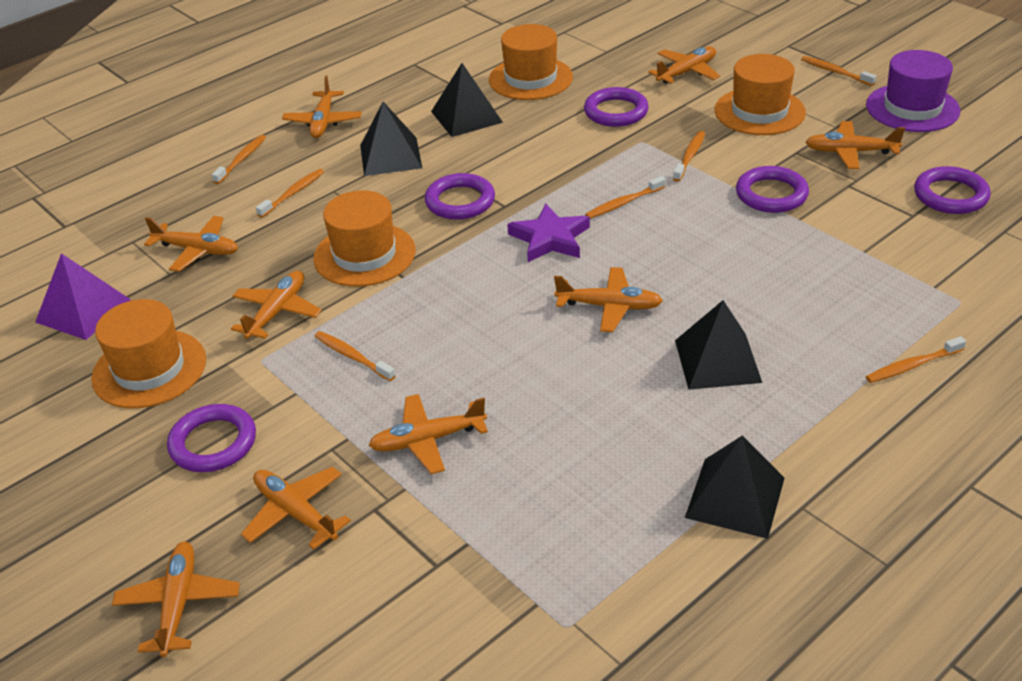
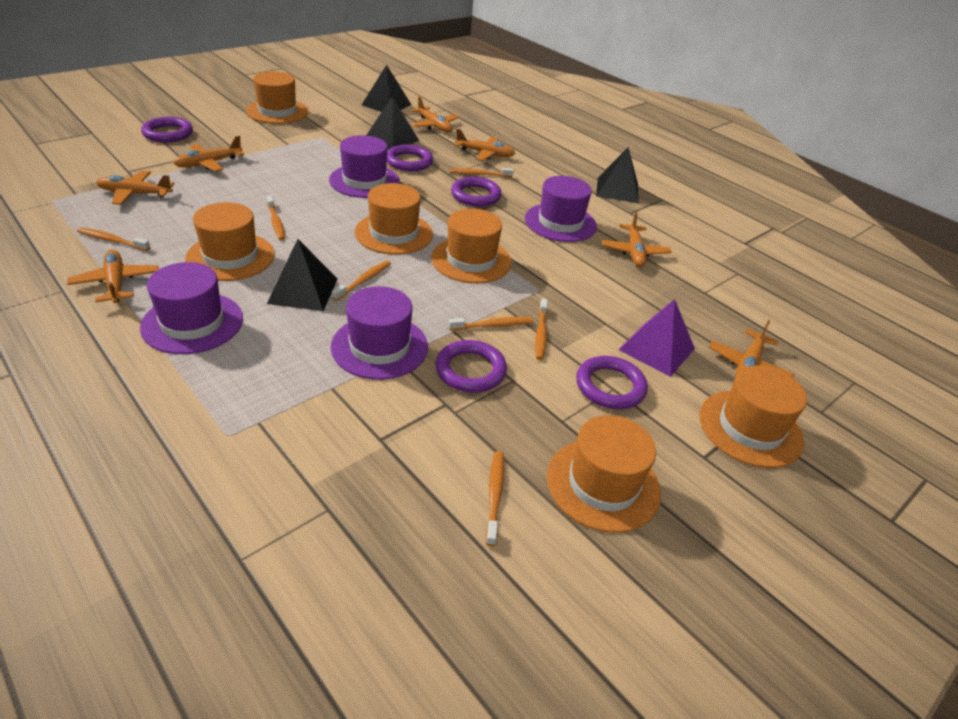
orange hat: [91,299,206,409] [313,190,416,287] [489,24,573,100] [715,54,806,135] = 4 -> [185,202,275,281] [246,71,309,124] [355,183,433,255] [431,208,512,283] [547,415,661,533] [699,365,807,468] = 6
orange plane: [112,542,240,657] [144,216,238,272] [231,271,322,339] [241,467,351,549] [282,76,362,138] [369,394,488,474] [554,267,663,332] [648,46,720,84] [806,121,905,169] = 9 -> [67,249,159,303] [96,171,175,205] [174,136,245,172] [411,97,459,132] [455,129,515,161] [602,212,671,267] [709,320,794,378] = 7
purple hat: [866,50,961,132] = 1 -> [140,262,243,354] [329,135,400,198] [331,286,428,380] [525,176,597,242] = 4
purple star: [507,204,590,262] = 1 -> none = 0

